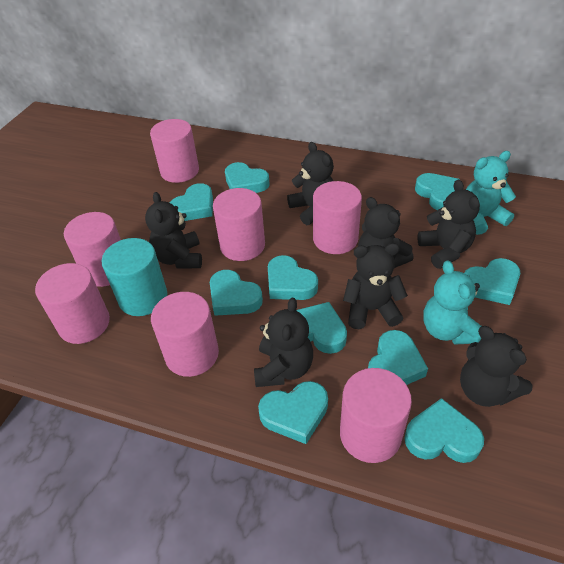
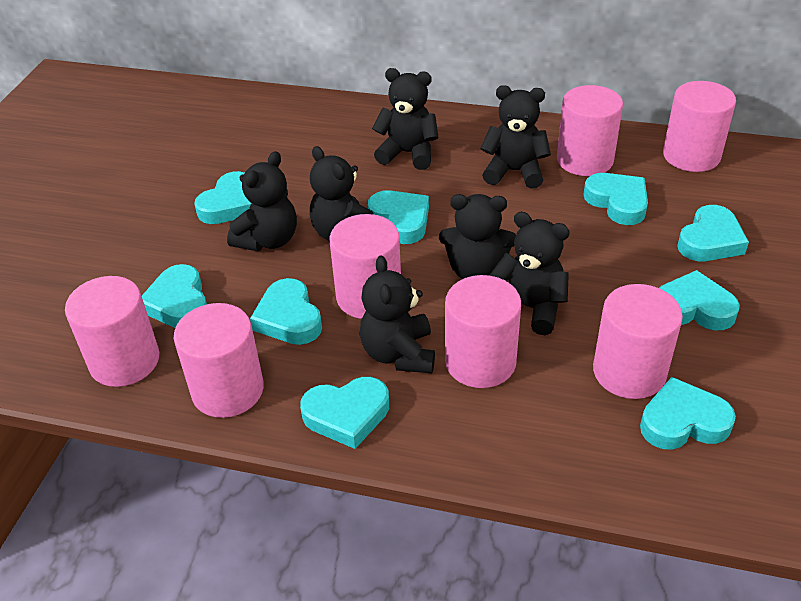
turquoise cylinder: [101,238,167,316] = 1 -> none = 0
turquoise heart: [170,183,213,221] [210,270,263,316] [225,162,270,193] [258,381,328,444] [268,255,318,300] [296,302,347,354] [368,330,428,385] [404,398,484,463] [415,173,460,210] [465,258,521,305] = 10 -> [142,264,207,328] [194,171,252,224] [250,278,322,345] [300,377,389,449] [368,190,429,244] [583,173,648,225] [640,377,736,450] [659,270,740,330] [677,205,749,261] = 9
turquoise teddy bear: [423,261,482,345] [466,151,516,235] = 2 -> none = 0

